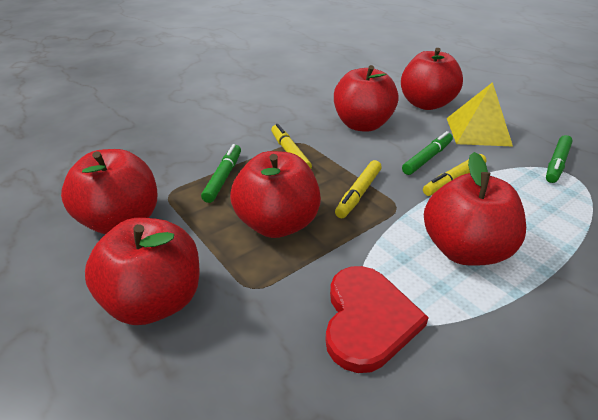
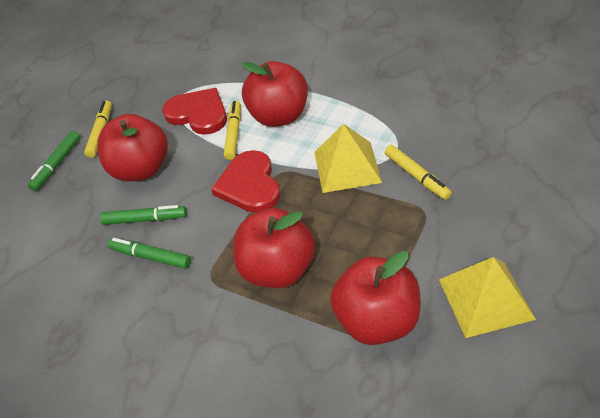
red apple: [61,149,157,234] [85,218,200,325] [230,151,321,238] [334,65,399,132] [401,48,463,110] [424,152,526,266] = 6 -> [97,114,168,181] [233,208,315,288] [241,61,308,127] [330,251,420,345] = 4
red heart: [325,266,429,373] = 1 -> [162,88,227,135] [211,150,280,213] = 2
yellow pyramid: [447,82,513,147] = 1 -> [314,124,382,193] [439,257,536,338] = 2

